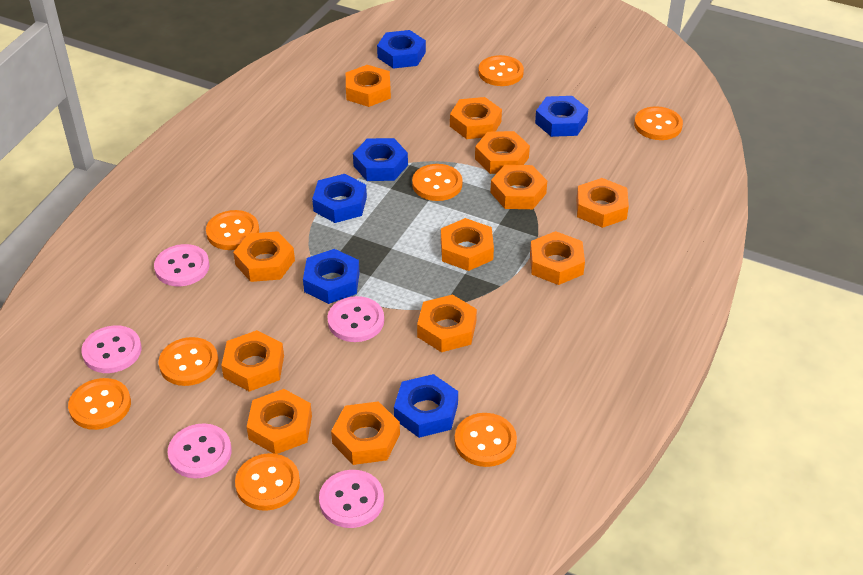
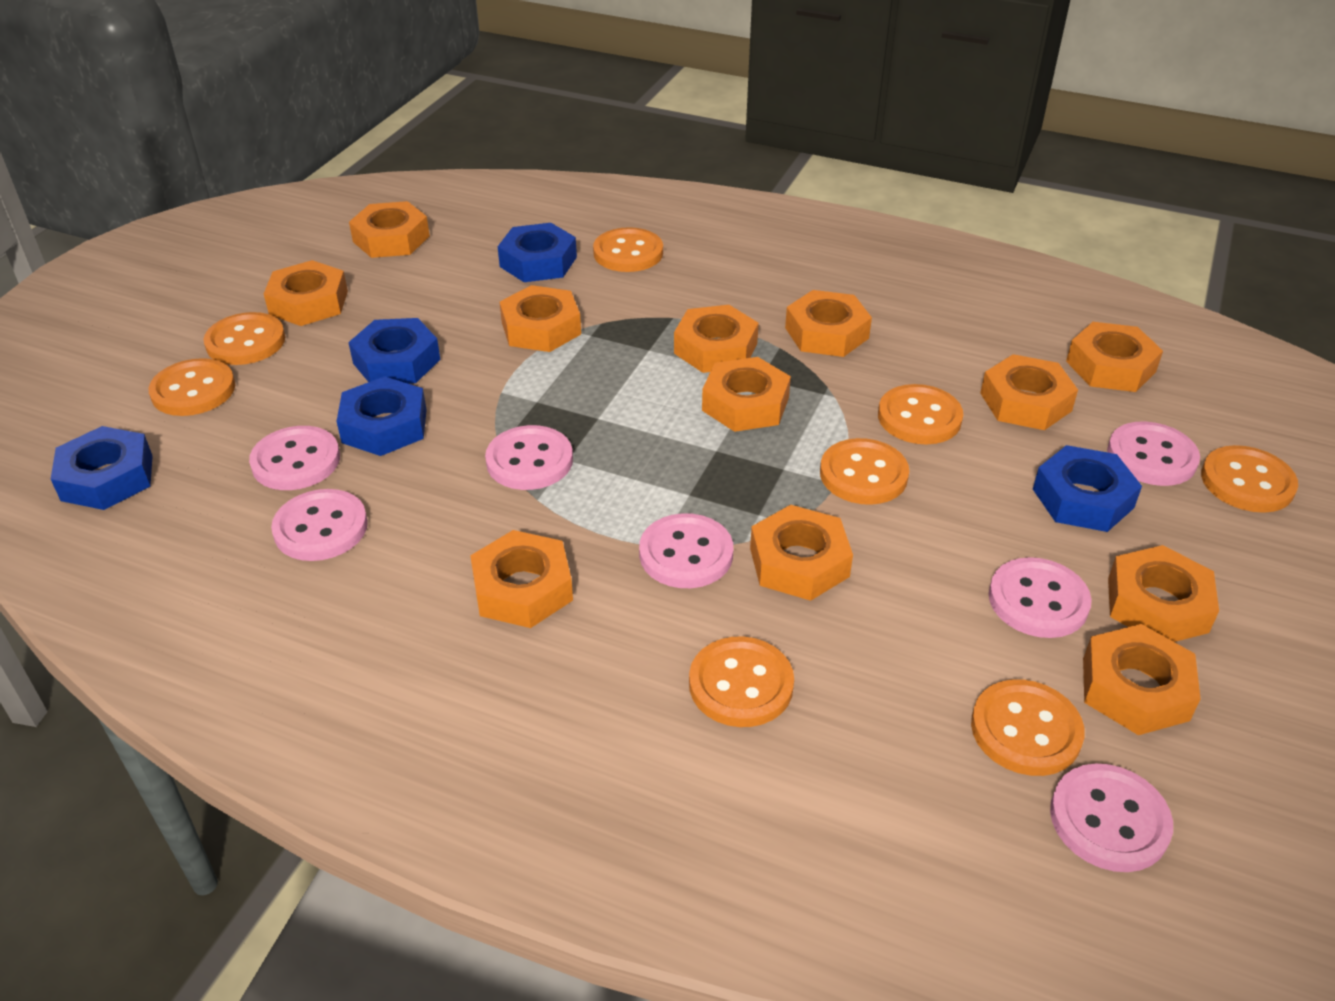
blue nut: [303,249,360,304] [312,174,367,223] [353,138,408,181] [377,30,426,69] [394,374,458,438] [535,96,588,137] = 6 -> [51,426,153,510] [336,376,427,456] [348,318,440,384] [497,223,577,282] [1033,445,1142,532] = 5
pink button: [81,325,142,373] [154,244,210,286] [168,423,232,478] [319,470,384,528] [327,296,384,342] = 5 -> [249,426,340,490] [271,489,368,561] [485,425,573,490] [639,513,733,588] [989,557,1092,638] [1050,763,1173,872] [1107,421,1200,486] = 7

